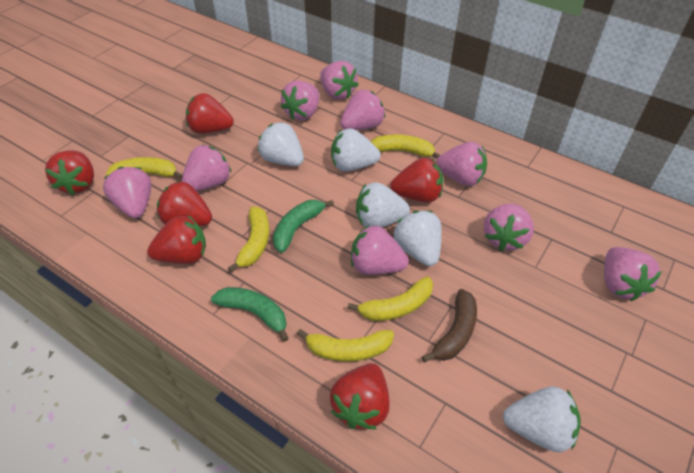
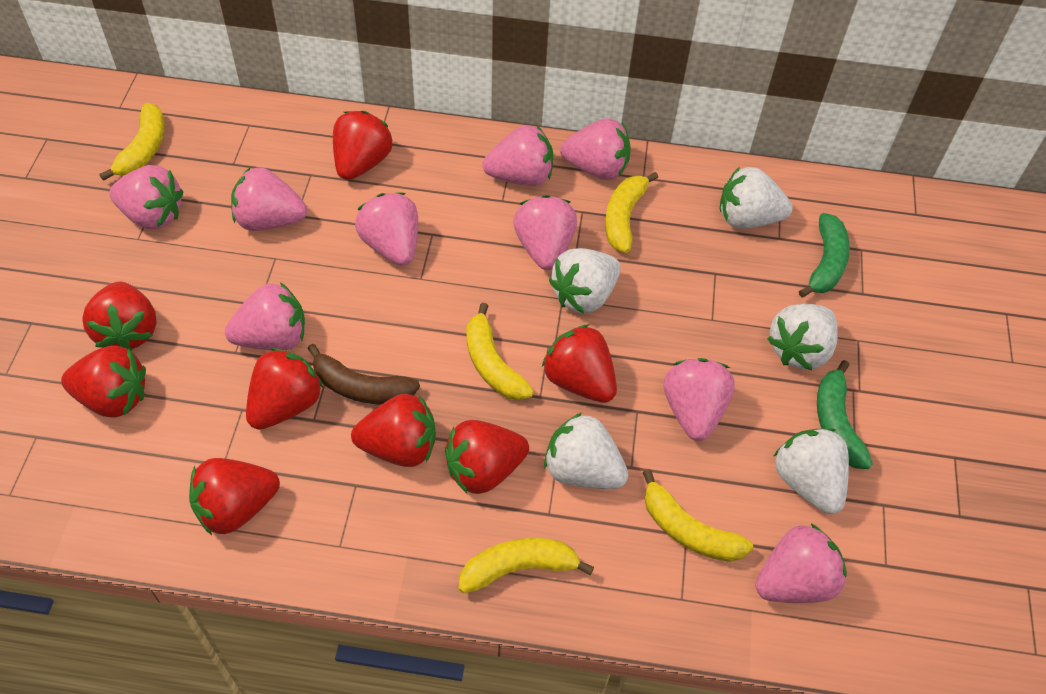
red strawberry: [45,150,94,195] [147,215,206,264] [157,181,212,226] [186,93,234,134] [330,363,389,429] [390,158,443,203] = 6 -> [61,345,146,418] [82,281,157,351] [189,458,280,535] [246,348,323,430] [333,111,392,180] [351,394,436,467] [445,420,529,494] [542,324,617,403] = 8

